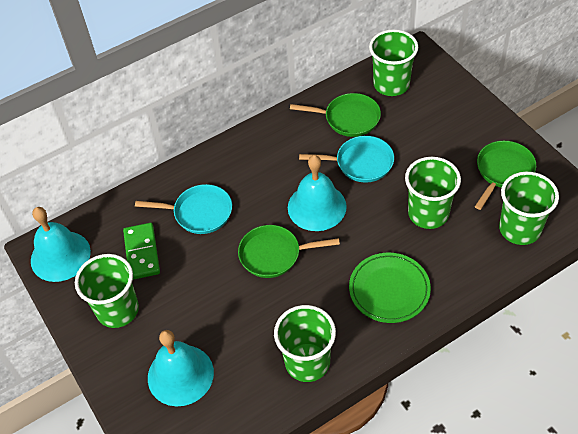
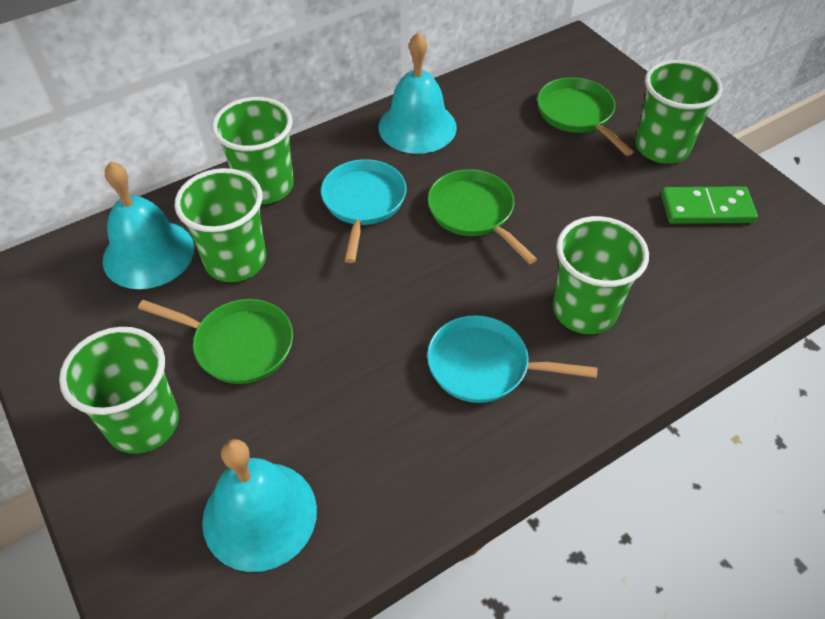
green plate: [349,253,431,323] = 1 -> none = 0

